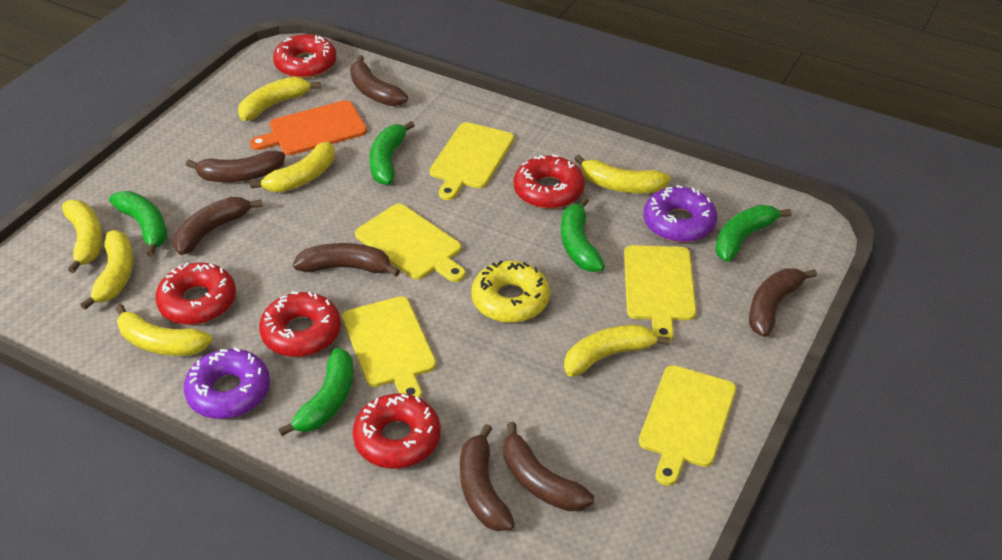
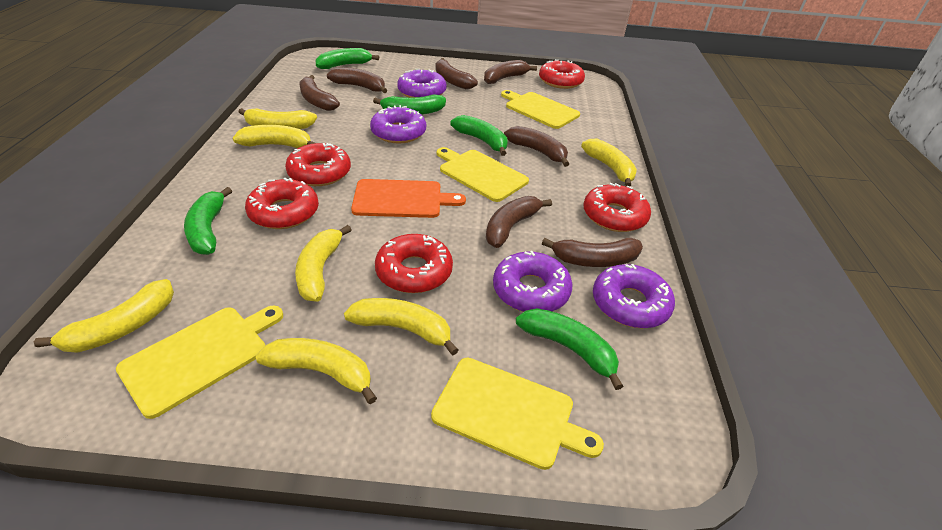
purple donut: [184,347,270,419] [644,185,717,243] = 2 -> [370,105,426,143] [397,69,447,98] [493,251,573,312] [593,264,675,328] = 4
yellow cutting board: [342,296,436,398] [355,204,466,282] [430,122,514,200] [624,245,696,341] [639,365,736,486] = 5 -> [116,306,283,419] [431,358,604,470] [437,147,529,202] [501,90,580,129] = 4
yellow donut: [471,260,550,323] = 1 -> none = 0

